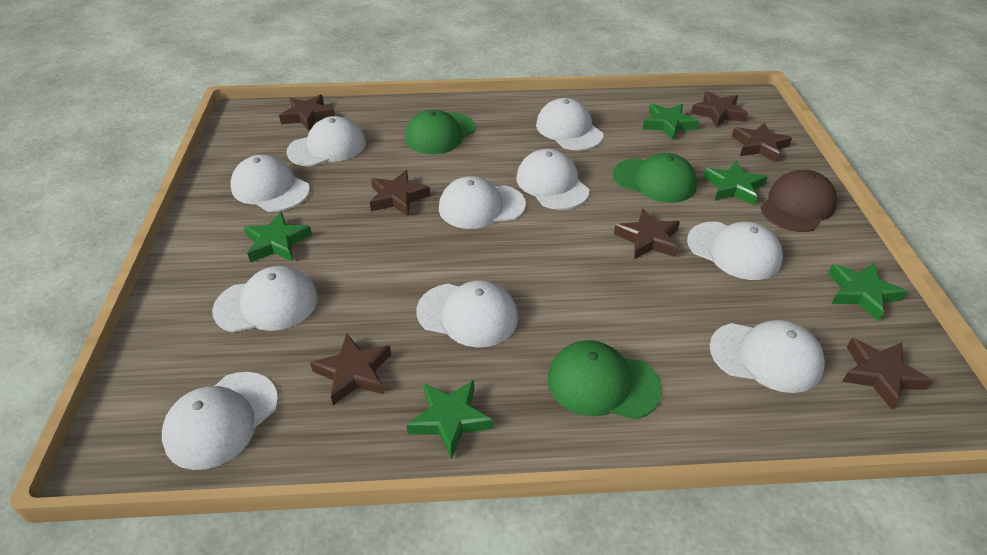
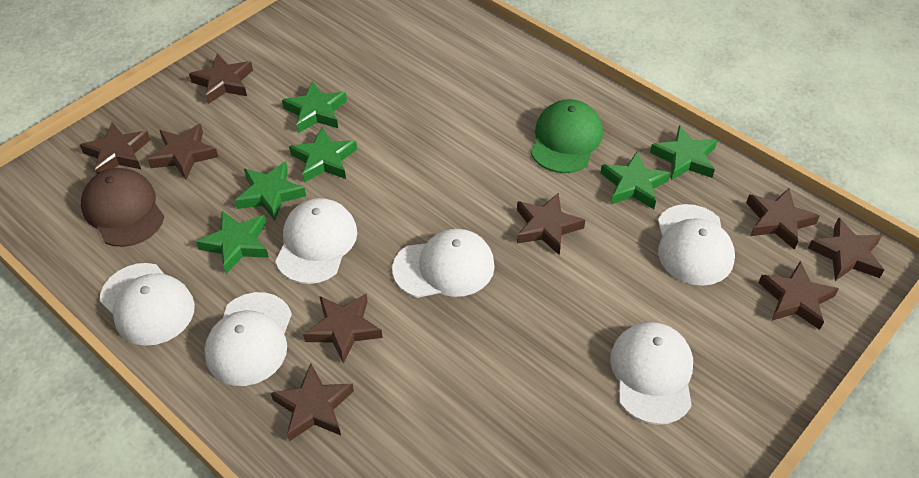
brown star: [279,94,335,131] [310,333,391,406] [370,170,430,216] [614,208,680,259] [691,91,748,128] [732,122,792,163] [842,338,933,410] = 7 -> [80,122,151,174] [148,124,218,179] [189,54,253,104] [271,363,354,441] [303,293,383,364] [517,193,585,255] [746,188,820,250] [758,261,838,330] [808,217,884,281] = 9
green cap: [405,109,476,154] [547,340,662,419] [613,153,697,203] = 3 -> [531,99,603,173] = 1
green star: [244,211,312,262] [406,380,493,459] [643,103,699,140] [703,161,767,206] [828,263,908,322] = 5 -> [196,211,269,274] [235,161,306,221] [282,81,347,133] [289,127,357,182] [600,152,670,209] [650,125,717,181] = 6
white cap: [162,372,278,470] [212,266,318,332] [231,155,310,212] [286,116,366,167] [416,280,518,347] [439,176,526,229] [516,149,589,210] [536,98,603,151] [687,222,783,280] [709,320,825,393] = 10 -> [100,263,195,346] [204,292,292,386] [275,198,357,284] [392,229,495,298] [610,322,693,425] [658,204,735,286] = 6

